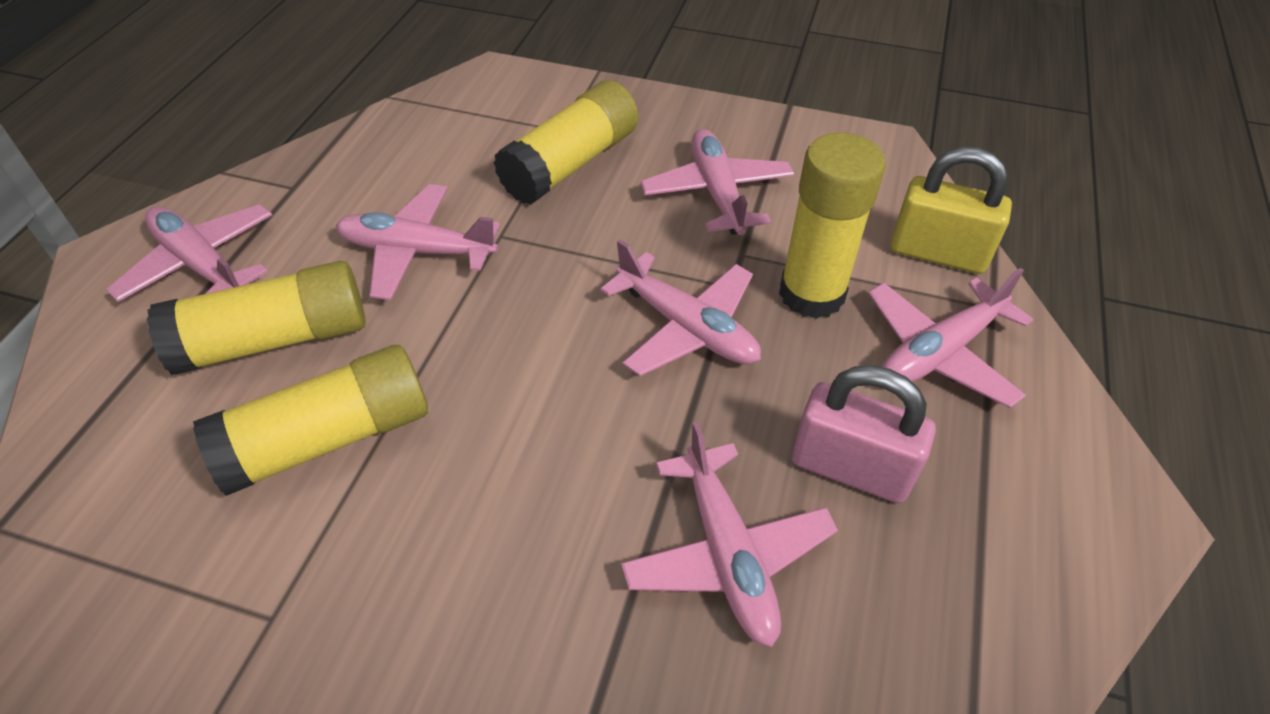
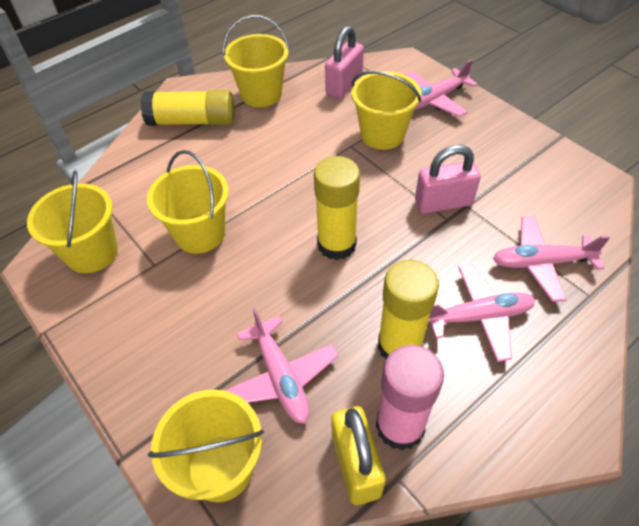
pink glue stick: none = 0 -> [376,345,444,451] = 1
pink padlock: [792,365,936,503] = 1 -> [325,26,364,98] [415,145,481,214] = 2
pink plane: [106,204,272,302] [336,184,500,300] [600,239,761,376] [621,421,838,647] [641,129,794,235] [868,268,1033,408] = 6 -> [224,308,338,424] [405,59,478,117] [428,264,535,362] [493,216,610,302] = 4
yellow bucket: none = 0 -> [27,170,118,273] [147,150,229,254] [148,389,264,502] [223,15,290,107] [351,71,421,150] = 5
yellow glue stick: [147,261,366,375] [193,345,428,496] [493,80,638,204] [779,132,886,319] = 4 -> [141,90,234,126] [314,156,360,260] [378,260,439,359] = 3

